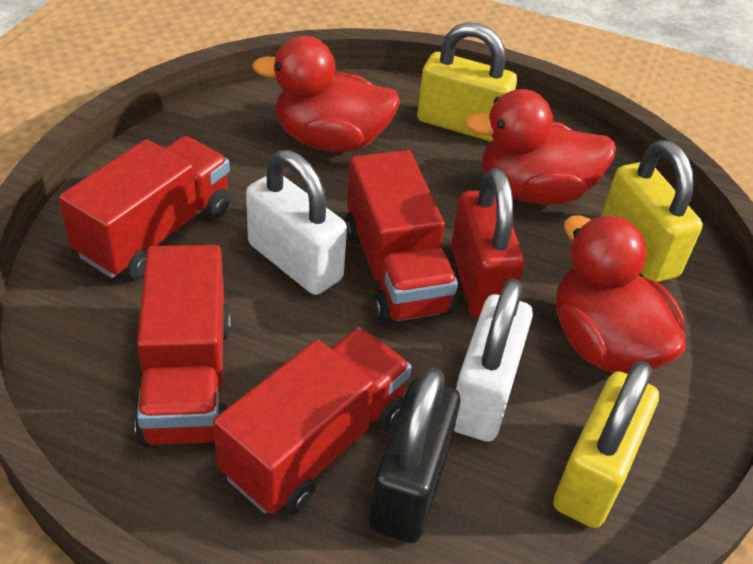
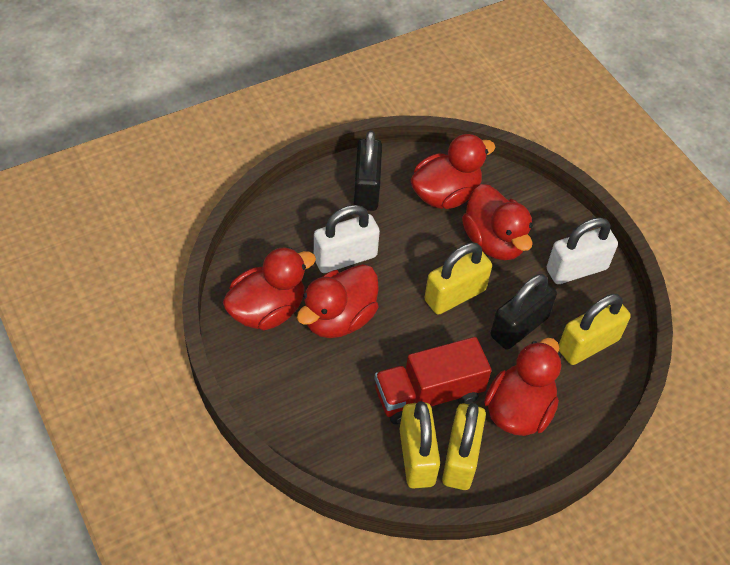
black padlock: [369,367,460,543] = 1 -> [354,130,382,211] [491,274,557,350] = 2
red duck: [252,36,401,152] [464,89,616,205] [556,215,686,374] = 3 -> [223,247,316,330] [297,264,379,338] [411,134,495,209] [462,184,533,260] [484,338,561,436] = 5
red padlock: [451,168,525,318] = 1 -> none = 0
red truck: [59,136,230,279] [135,245,231,446] [213,327,412,515] [345,150,458,325] = 4 -> [374,337,492,424] = 1
yellow padlock: [417,22,517,142] [553,361,659,528] [601,140,703,282] = 3 -> [399,401,440,489] [424,243,492,315] [442,403,486,490] [559,294,631,365] = 4

